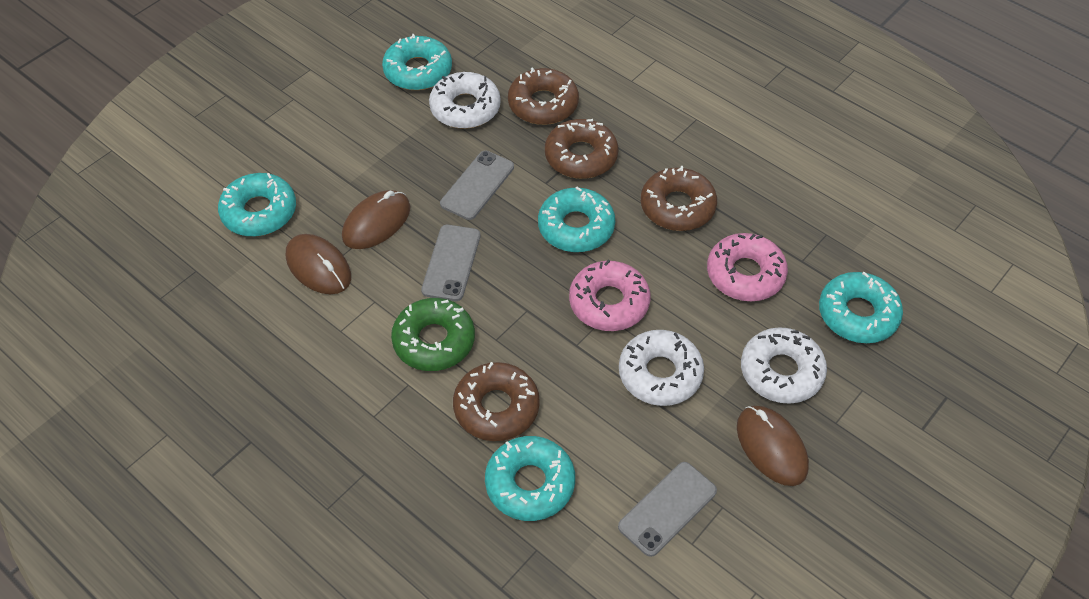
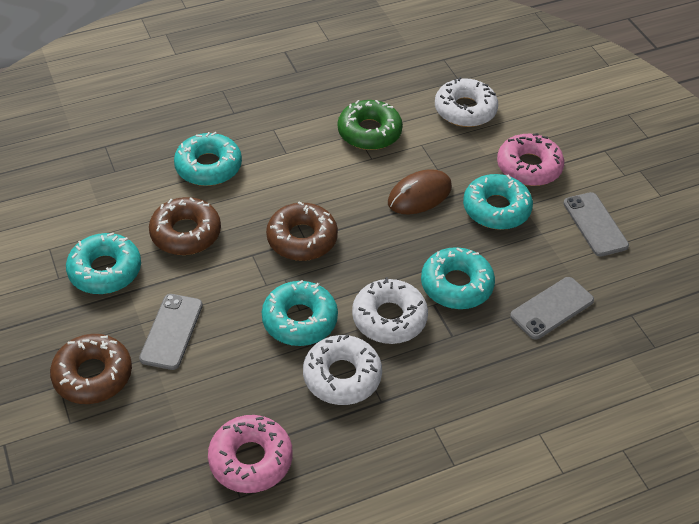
brown donut: [453,362,540,441] [508,67,579,125] [545,119,618,179] [641,166,717,231] = 4 -> [50,334,132,404] [149,197,221,255] [266,202,338,261] = 3
brown mouse: [286,234,351,294] [342,190,410,249] [737,406,809,486] = 3 -> [388,169,452,214] = 1

